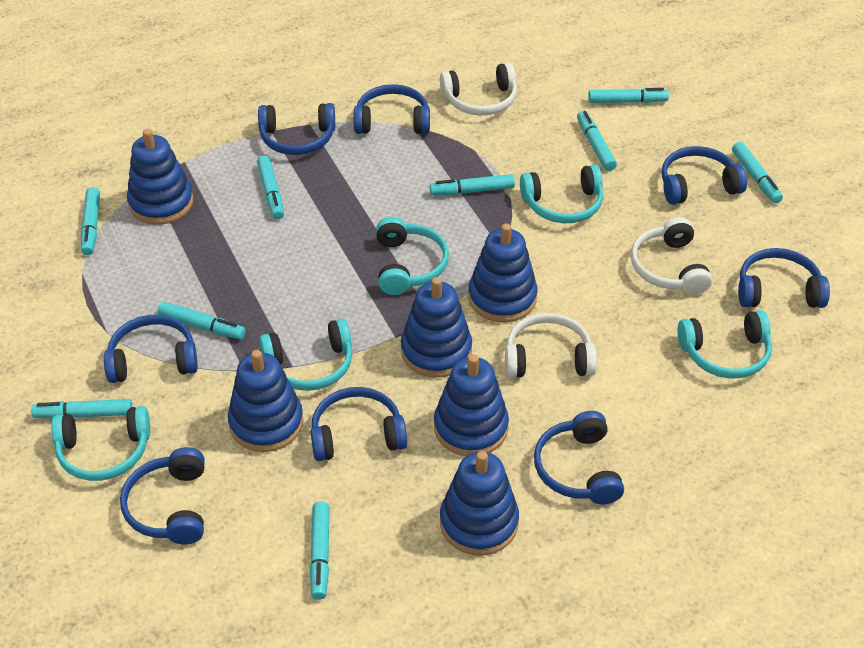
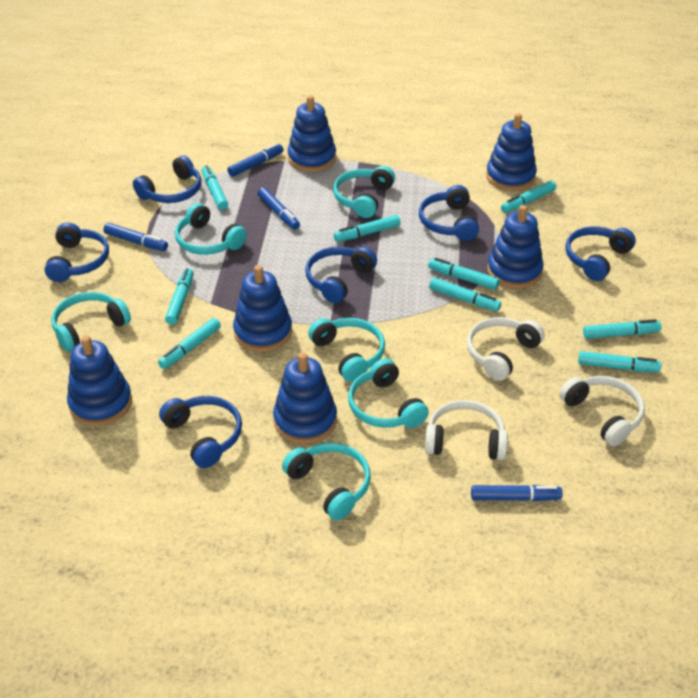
blue headphones: [104,315,198,383] [120,447,205,544] [258,103,335,155] [310,387,407,461] [353,84,430,134] [534,411,624,505] [662,146,747,205] [738,248,830,308] = 8 -> [44,222,109,282] [133,155,201,203] [159,396,242,468] [305,246,377,303] [419,185,479,241] [565,226,636,281] = 6
blue marker: none = 0 -> [103,223,168,251] [227,143,283,177] [258,187,300,230] [471,485,563,501] = 4
turquoise headphones: [51,406,150,481] [259,319,352,391] [376,217,449,295] [520,165,603,223] [678,310,772,378] = 5 -> [51,292,131,351] [175,203,247,255] [282,443,371,520] [308,318,385,382] [333,166,395,218] [348,359,429,428] = 6

